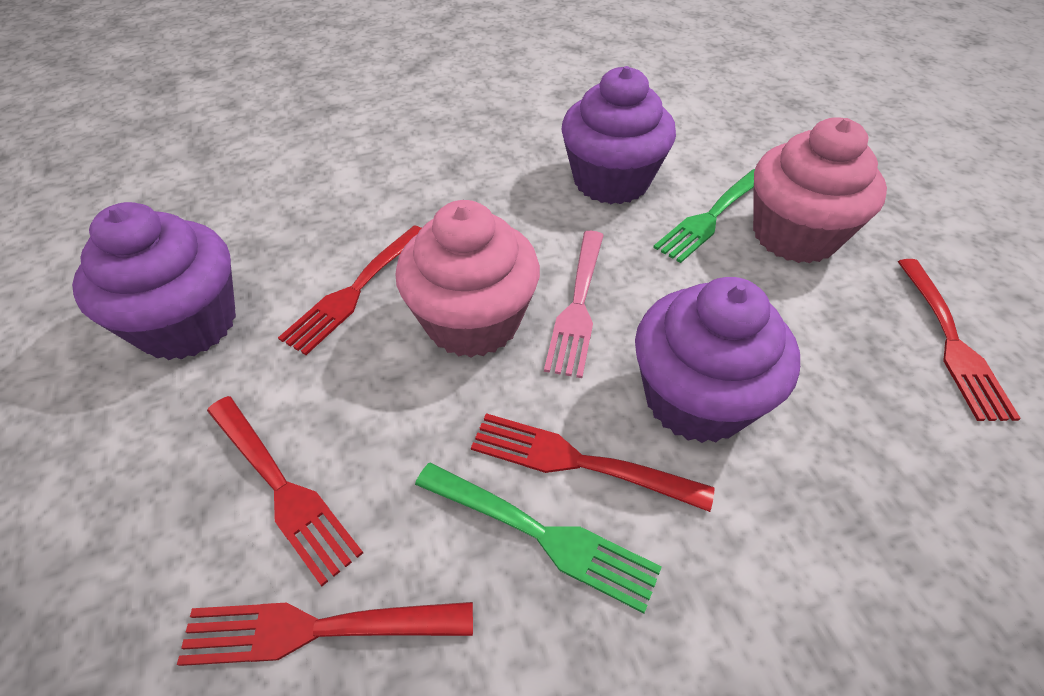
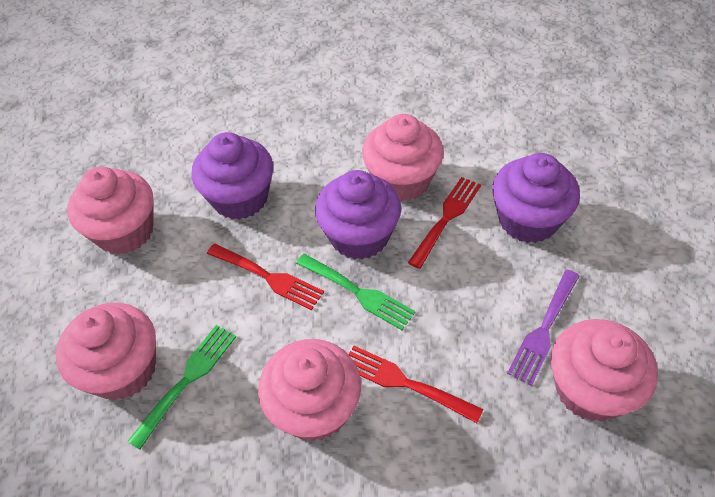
pink cupcake: [395,200,540,358] [753,117,887,263] = 2 -> [56,303,156,400] [67,167,153,255] [258,339,361,442] [362,114,444,201] [551,319,658,421] = 5
pink fork: [544,231,604,378] = 1 -> none = 0
purple fork: none = 0 -> [507,270,579,386] = 1
red fork: [177,602,473,666] [207,396,363,586] [278,225,421,355] [471,413,714,512] [898,259,1021,421] = 5 -> [207,244,324,310] [348,346,483,423] [408,177,481,269] = 3

